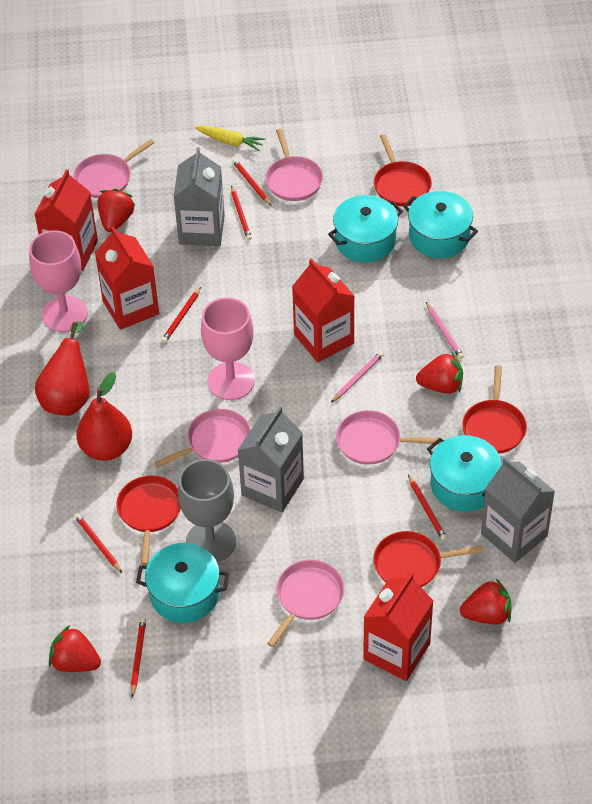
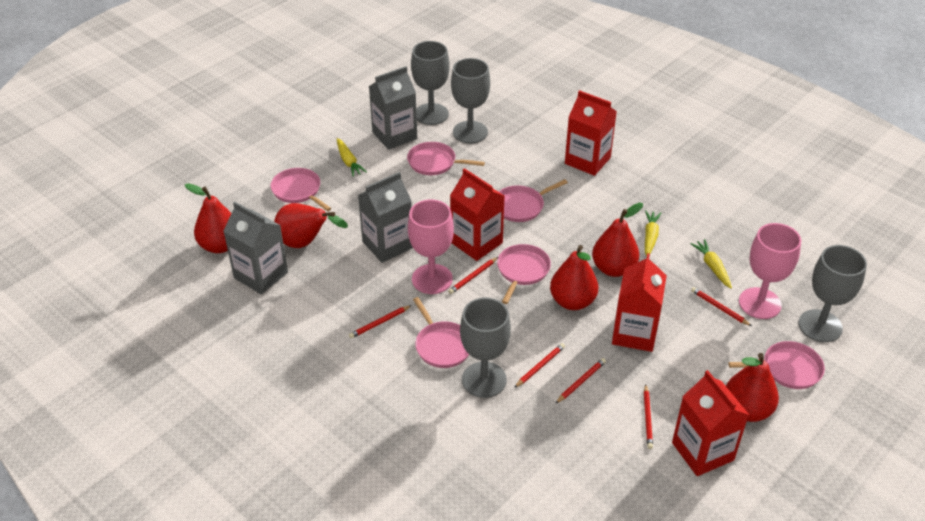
grey goblet: [178,459,236,563] = 1 -> [411,41,450,125] [451,58,490,144] [460,297,511,398] [799,245,867,342] = 4
pink pan: [73,139,154,198] [154,409,251,468] [265,129,323,201] [267,560,344,647] [336,410,441,465] = 5 -> [271,168,331,211] [407,142,485,175] [413,297,469,368] [497,244,551,304] [498,179,568,222] [728,341,825,389] = 6
pink pencil: [331,351,384,403] [426,302,464,359] = 2 -> none = 0
red pan: [116,476,181,565] [373,531,483,587] [374,134,432,206] [462,365,527,454] = 4 -> none = 0
red pear: [35,321,90,416] [76,372,132,461] = 2 -> [185,183,231,253] [274,203,348,248] [550,245,598,310] [592,203,643,277] [726,353,779,422] = 5
red strawberry: [49,625,101,672] [98,188,136,232] [416,352,463,394] [460,579,511,625] = 4 -> none = 0
turquoise pot: [136,543,229,623] [328,195,403,263] [403,191,478,258] [427,435,502,512] = 4 -> none = 0
yellow carrot: [194,126,265,151] = 1 -> [337,138,367,177] [645,210,661,256] [690,239,732,288] = 3

